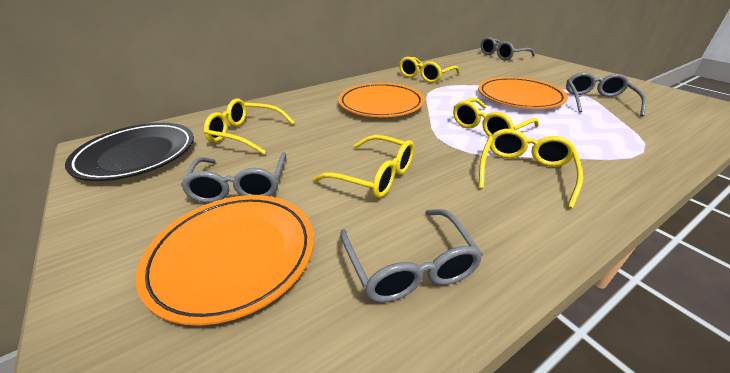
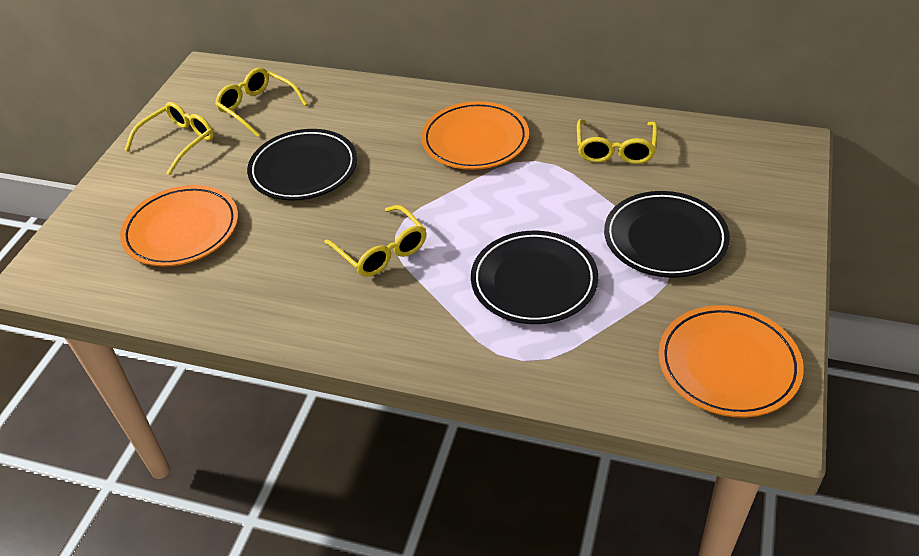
black plate: [65,123,194,181] = 1 -> [247,129,357,201] [471,231,598,324] [604,191,730,278] = 3
grey glasses: [180,152,286,203] [340,209,483,302] [481,37,535,60] [566,72,646,117] = 4 -> none = 0
yellow glasses: [204,98,295,155] [312,135,414,198] [399,57,460,83] [453,98,539,136] [479,129,583,209] = 5 -> [125,102,214,175] [215,68,308,137] [324,205,427,277] [577,119,657,164] = 4

